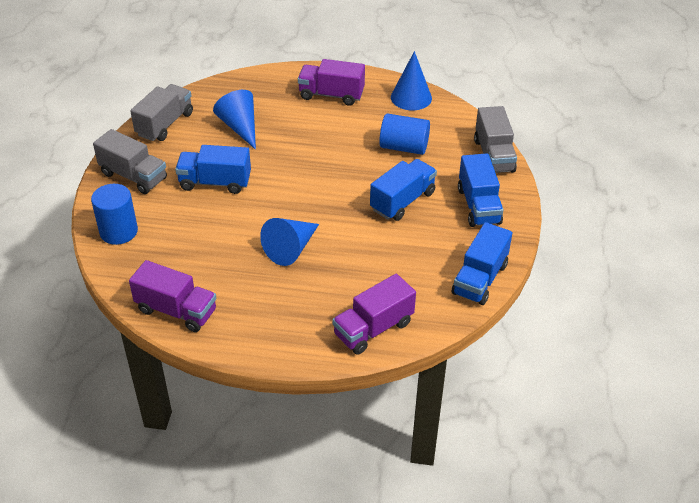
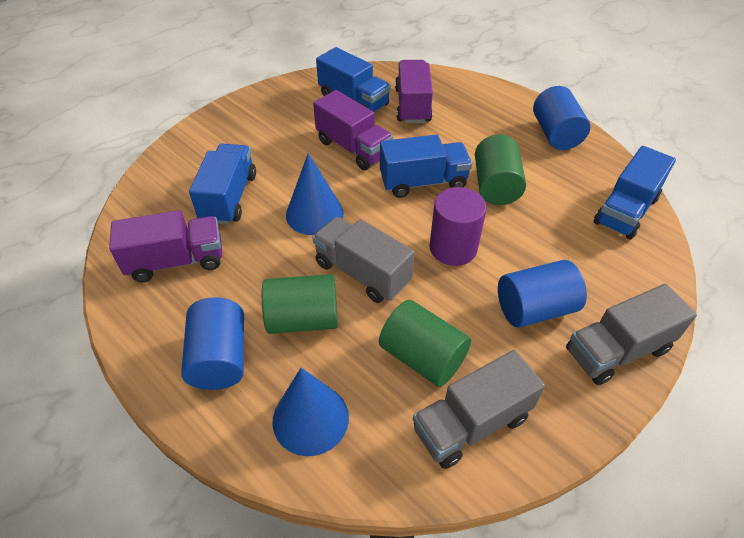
blue cone: [213,90,256,150] [260,218,319,266] [391,51,432,110] = 3 -> [272,368,349,456] [286,153,344,235] = 2
blue cylinder: [91,184,138,245] [379,113,430,155] = 2 -> [181,297,244,390] [498,260,587,328] [533,86,590,150] = 3
green cylinder: none = 0 -> [262,274,338,334] [379,300,471,387] [475,135,526,205] = 3
purple cylinder: none = 0 -> [429,187,486,266] = 1

